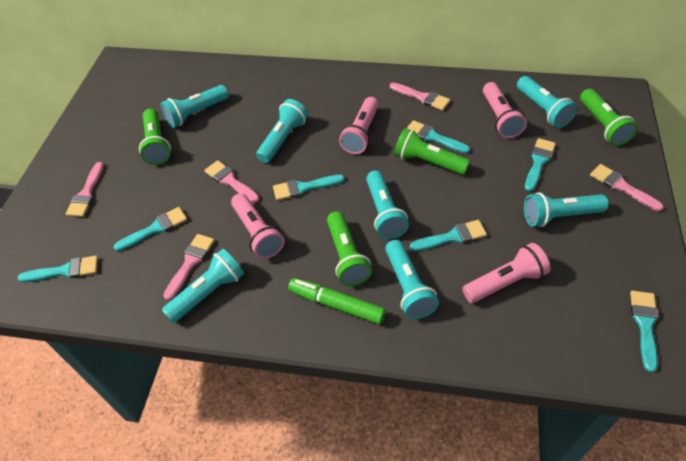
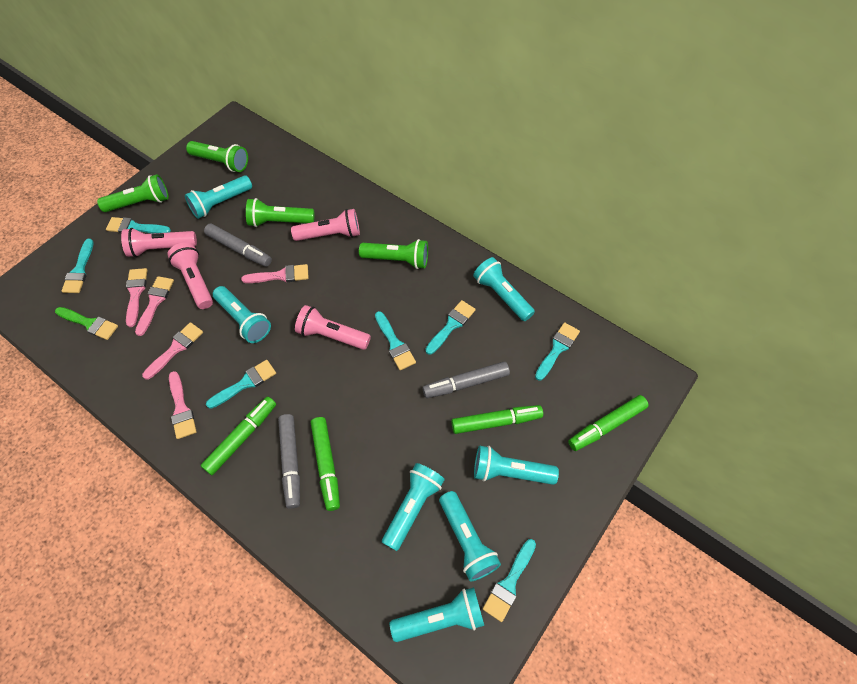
green brush: none = 0 -> [55,307,118,340] = 1
green marker: [288,278,385,324] = 1 -> [201,397,276,475] [311,417,340,511] [451,405,543,434] [568,395,649,451] = 4
grey marker: none = 0 -> [204,223,272,267] [278,414,300,509] [422,362,510,398] = 3

